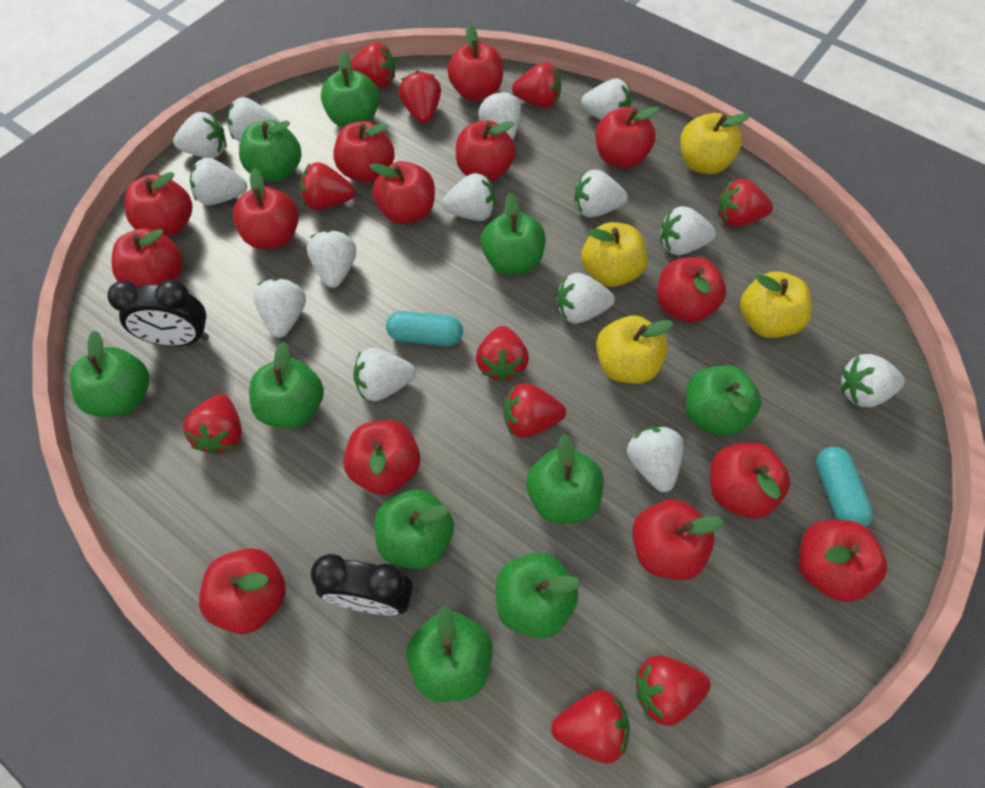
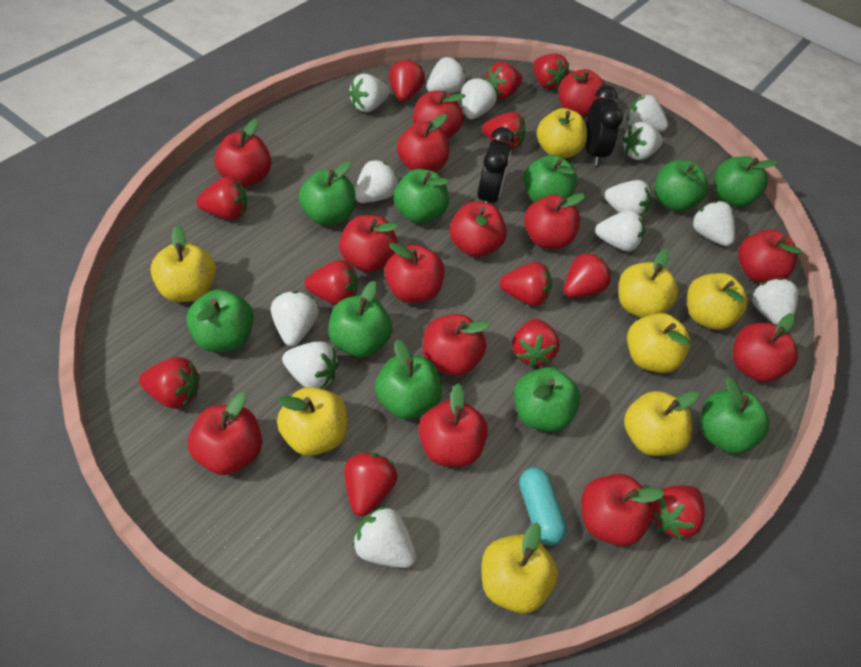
red strawberry: [183,394,242,455] [299,162,355,210] [351,42,395,88] [398,71,441,123] [476,326,529,382] [503,383,566,438] [512,62,561,108] [551,690,630,764] [636,656,711,726] [718,179,773,227] = 10 -> [139,357,200,409] [196,177,247,220] [305,260,358,305] [344,452,398,516] [389,59,425,101] [482,112,526,150] [485,62,523,99] [500,262,552,306] [512,319,560,367] [533,53,569,90] [564,252,611,298] [652,485,705,540] = 12
turquoise capsule: [386,311,463,346] [816,447,873,527] = 2 -> [519,467,567,545] = 1
white strawberry: [173,112,227,158] [190,158,247,205] [227,97,280,142] [253,278,306,338] [307,230,356,288] [353,348,416,401] [442,173,495,221] [478,91,521,140] [557,273,615,324] [575,170,628,218] [581,78,631,120] [627,426,684,492] [661,206,716,255] [841,354,905,407] = 14 -> [271,291,319,346] [282,341,339,389] [348,74,390,113] [352,506,416,568] [355,159,398,203] [426,57,466,94] [461,78,497,119] [595,210,645,252] [604,180,651,216] [622,122,663,160] [627,95,668,132] [692,201,735,246] [752,278,798,325] = 13
yellow apple: [581,222,648,287] [596,315,673,384] [680,113,750,174] [740,272,812,338] = 4 -> [151,225,216,302] [277,387,347,456] [482,522,558,613] [537,108,587,158] [619,249,678,318] [624,391,699,456] [627,313,690,373] [687,273,748,330] = 8

